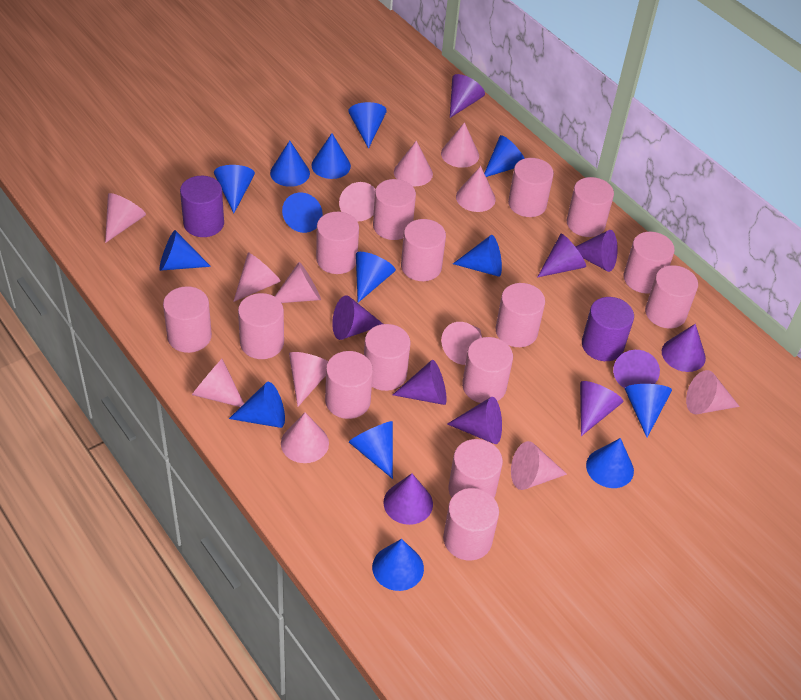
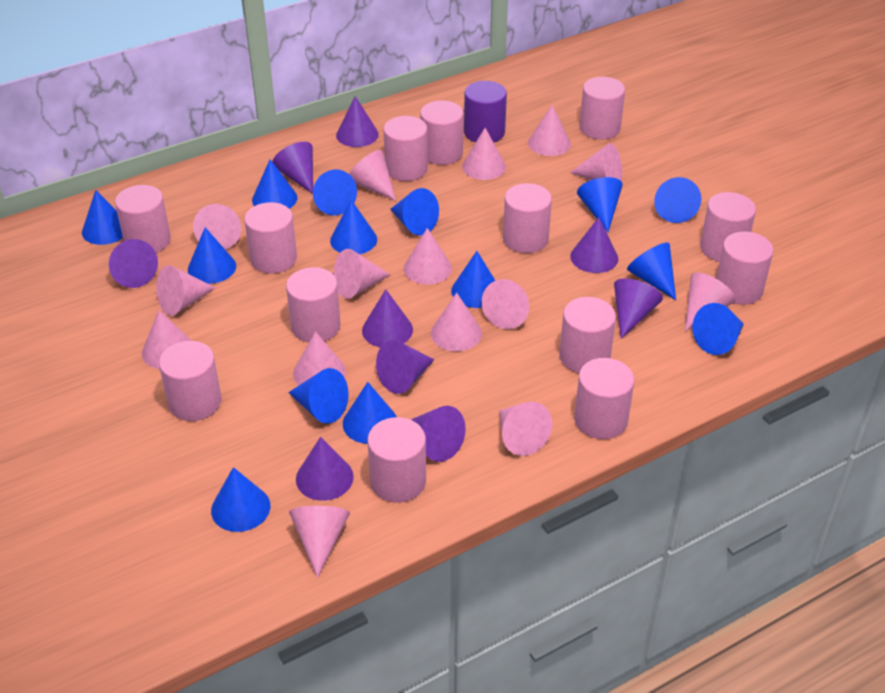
pink cone: [105,193,146,243] [192,359,244,407] [233,252,281,302] [275,262,321,303] [281,413,329,463] [289,352,328,407] [339,182,376,221] [394,141,433,186] [441,122,479,168] [441,322,482,365] [456,166,496,212] [511,441,567,490] [686,370,740,414] = 13 -> [142,310,191,369] [156,265,215,316] [193,204,241,250] [289,506,350,578] [293,332,346,386] [334,249,391,299] [349,150,396,201] [404,228,452,285] [431,293,482,351] [462,128,506,180] [482,279,529,329] [500,402,552,456] [528,105,571,156] [570,143,622,181] [685,272,736,331] = 15
pink cylinder: [163,286,212,353] [238,293,284,359] [316,212,359,274] [325,351,373,419] [364,324,411,391] [373,179,416,240] [401,219,446,281] [443,488,499,561] [449,439,503,498] [462,337,513,403] [496,283,545,347] [508,158,554,217] [566,177,614,237] [624,232,675,293] [645,265,698,328] = 15 -> [115,185,171,253] [159,341,222,421] [244,202,297,274] [286,267,341,342] [367,417,426,502] [383,116,428,181] [420,100,464,165] [503,183,552,253] [560,297,616,373] [574,358,635,439] [579,77,625,140] [700,192,756,262] [716,231,773,305] = 13
purple cone: [332,295,383,340] [383,474,433,525] [392,360,446,405] [447,397,502,444] [450,74,485,118] [537,234,586,278] [575,230,618,272] [580,381,623,436] [613,350,660,388] [662,324,706,372] = 10 -> [109,239,158,288] [272,142,313,194] [296,437,354,501] [336,96,379,147] [362,289,413,347] [376,340,434,394] [411,406,466,462] [570,217,618,273] [614,279,663,339] = 9
purple cylinder: [180,176,224,237] [582,297,634,361] = 2 -> [464,81,507,142] = 1

